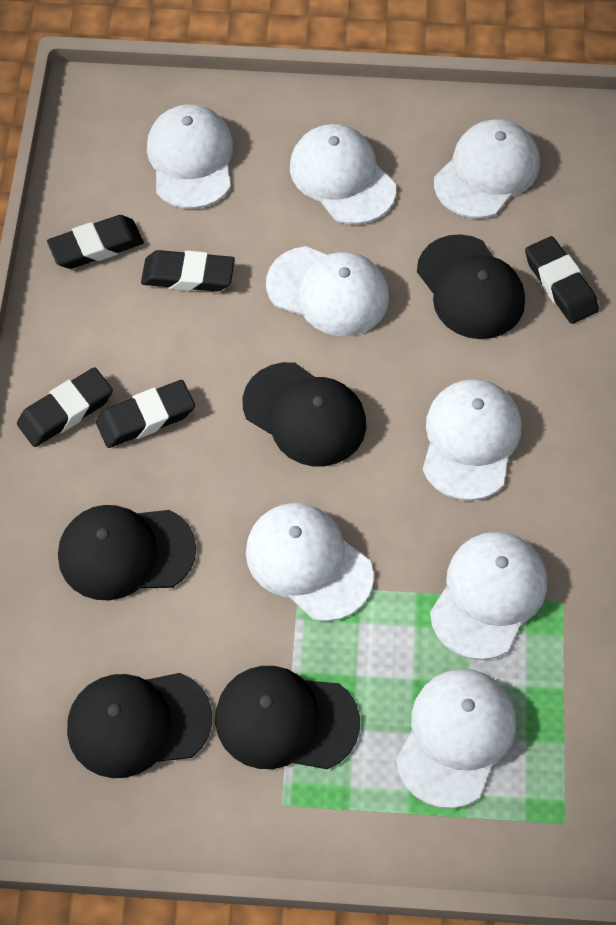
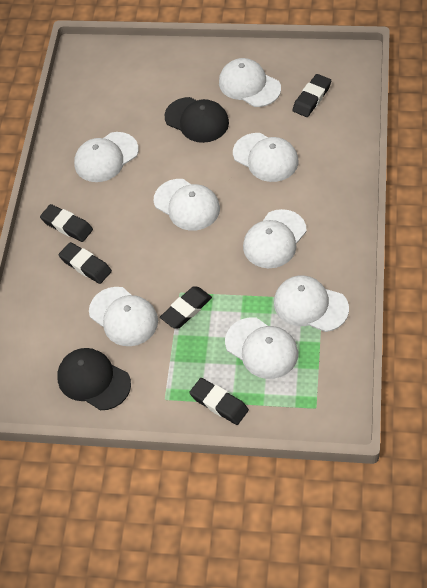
black cap: [58,505,196,600] [67,673,212,778] [215,666,360,769] [243,362,366,466] [417,234,525,339] = 5 -> [57,348,131,410] [165,97,229,143] = 2

